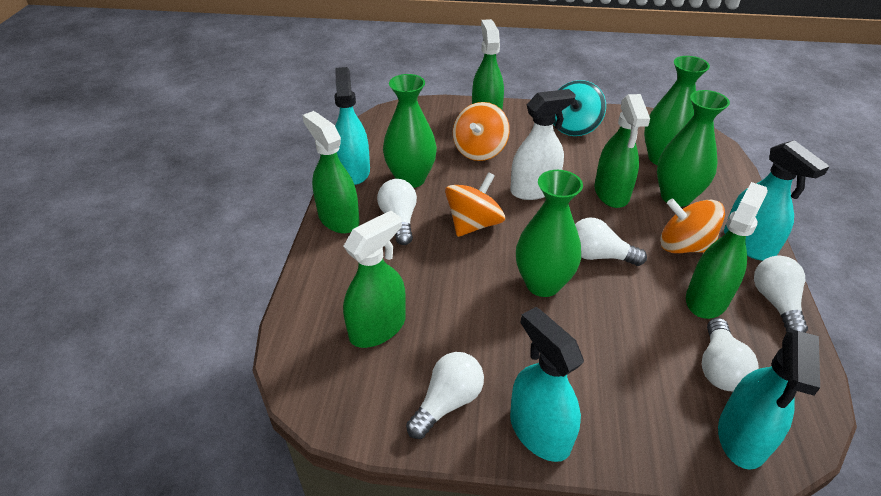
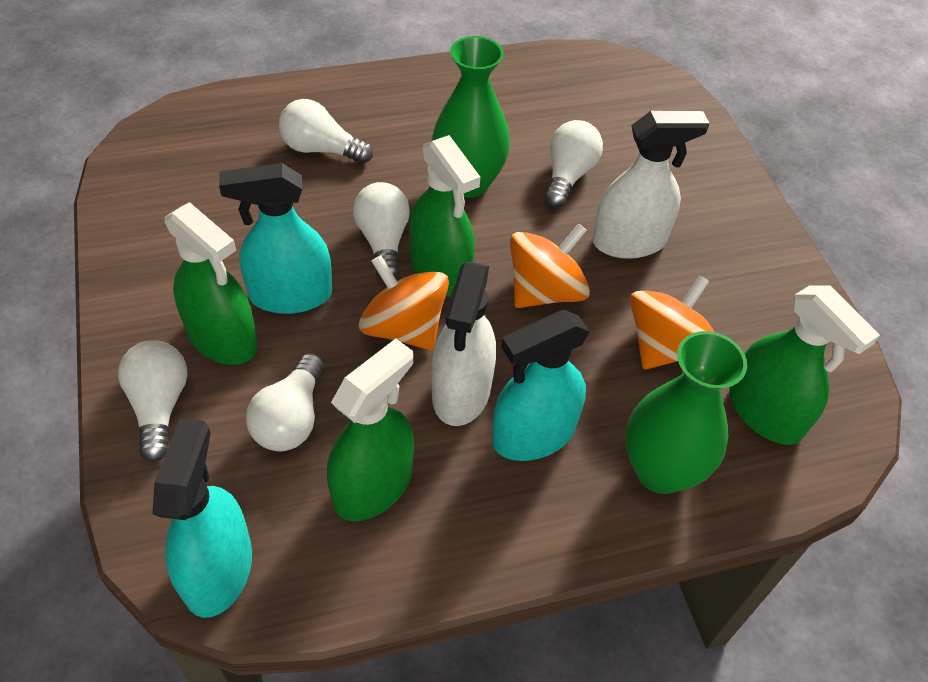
green spray bottle: [302,111,359,234] [343,211,406,348] [472,19,504,110] [595,94,650,208] [686,182,768,319] = 5 -> [165,202,258,365] [327,339,414,521] [409,135,480,297] [729,285,880,445] = 4
green vase: [383,74,437,188] [516,170,583,297] [644,56,710,165] [657,90,730,207] = 4 -> [432,36,510,198] [625,331,747,494] = 2
turquoise spinning top: [553,80,606,136] = 1 -> none = 0
turquoise spray bottle: [334,67,370,185] [510,307,584,462] [718,329,820,470] [724,140,829,261] = 4 -> [153,418,252,618] [219,163,332,314] [492,310,590,461] = 3
white spray bottle: [511,89,576,200] = 1 -> [431,261,496,426] [593,111,710,259] = 2

